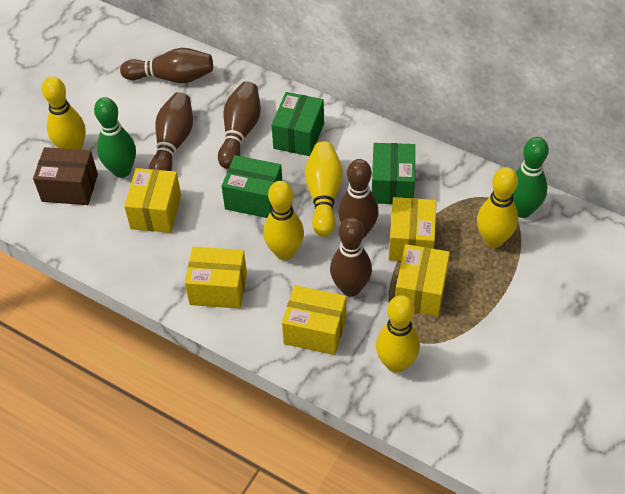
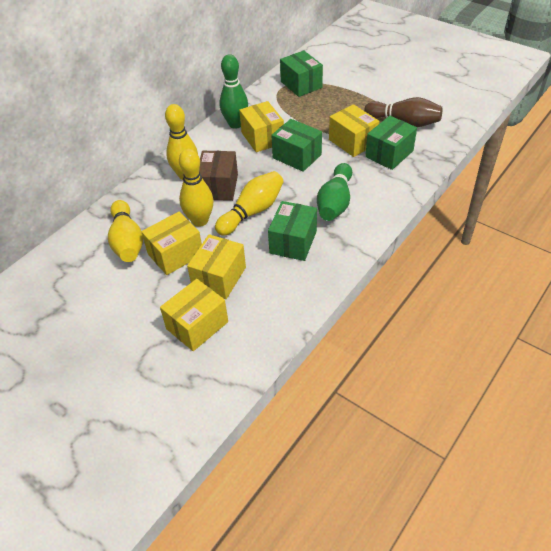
brown bowling pin: [120,48,213,83] [149,92,193,171] [218,81,261,169] [330,217,372,297] [338,159,379,238] = 5 -> [364,97,442,127] = 1
green box: [222,155,282,218] [271,92,324,156] [372,143,415,204] = 3 -> [268,201,317,261] [271,119,322,172] [280,50,323,97] [365,116,417,170] = 4
yellow bowling pin: [42,76,86,150] [263,181,304,261] [305,141,343,237] [376,295,420,373] [477,167,518,248] = 5 -> [108,200,143,262] [165,104,198,180] [179,149,214,227] [215,171,284,236] = 4

